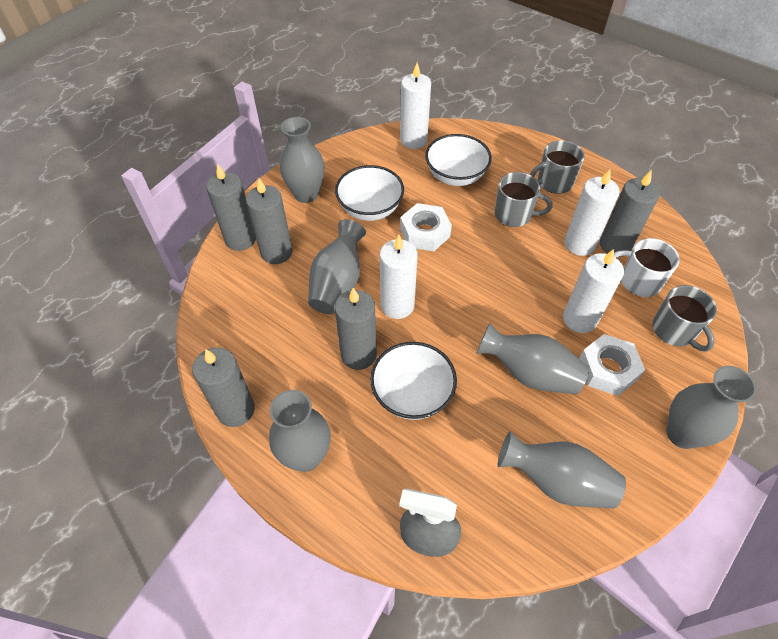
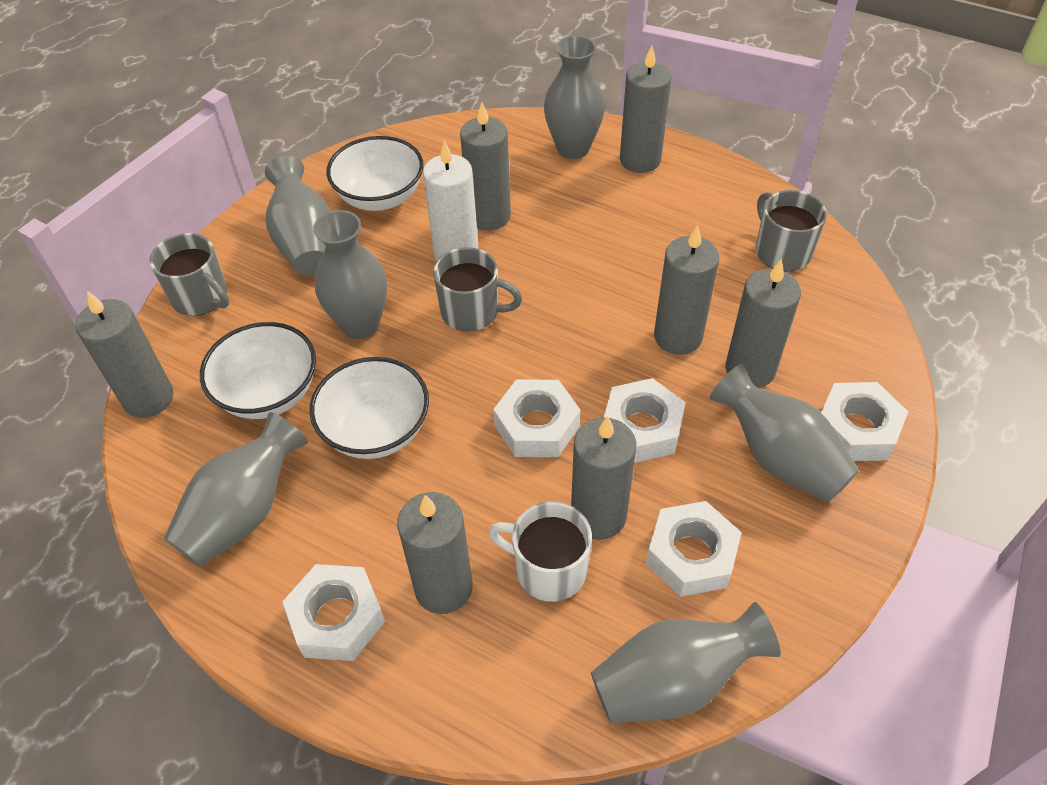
grey candle: [192,347,255,427] [206,164,256,251] [246,178,293,264] [335,288,377,370] [600,170,660,257] = 5 -> [75,291,173,418] [397,492,473,614] [460,102,511,230] [571,416,636,540] [620,45,671,173] [654,225,719,355] [725,259,801,388] = 7
grey spray bottle: [399,489,461,557] = 1 -> none = 0
white candle: [380,235,418,319] [400,63,431,149] [563,249,624,333] [564,169,620,256] = 4 -> [423,140,479,261] = 1
white nut: [400,203,452,251] [579,334,645,396] = 2 -> [282,564,385,661] [493,379,580,457] [603,378,686,463] [646,501,742,597] [821,382,908,461] = 5

